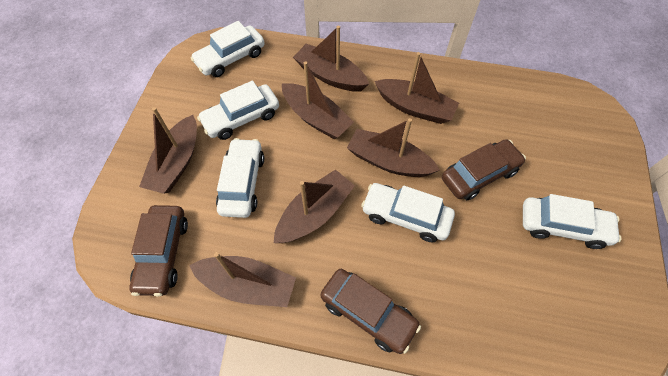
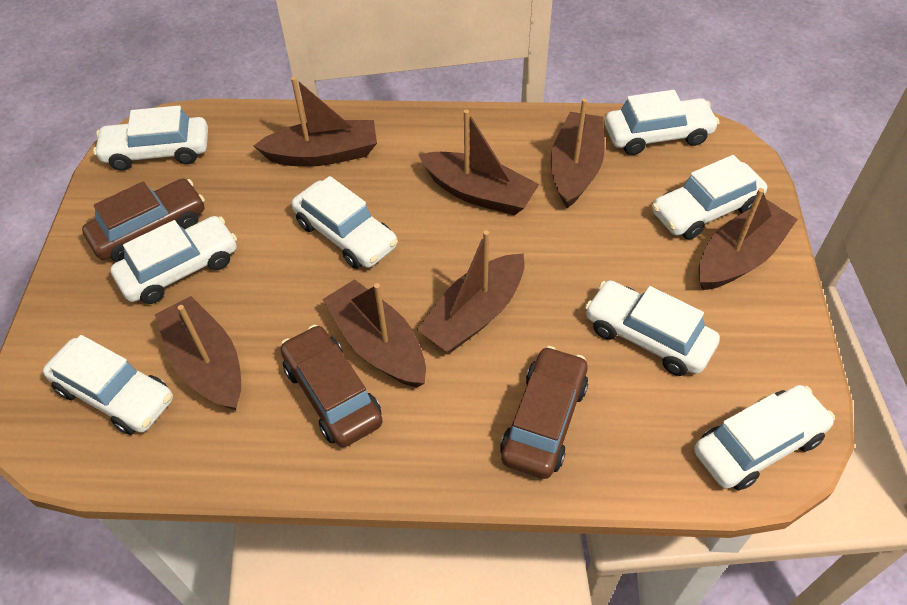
white car: [191,21,265,77] [197,81,279,140] [216,138,264,218] [361,183,455,243] [523,194,621,249] = 5 -> [43,335,173,435] [93,106,208,171] [110,216,237,304] [292,176,398,269] [585,280,720,376] [605,90,719,155] [652,155,767,239] [694,385,835,490] = 8

